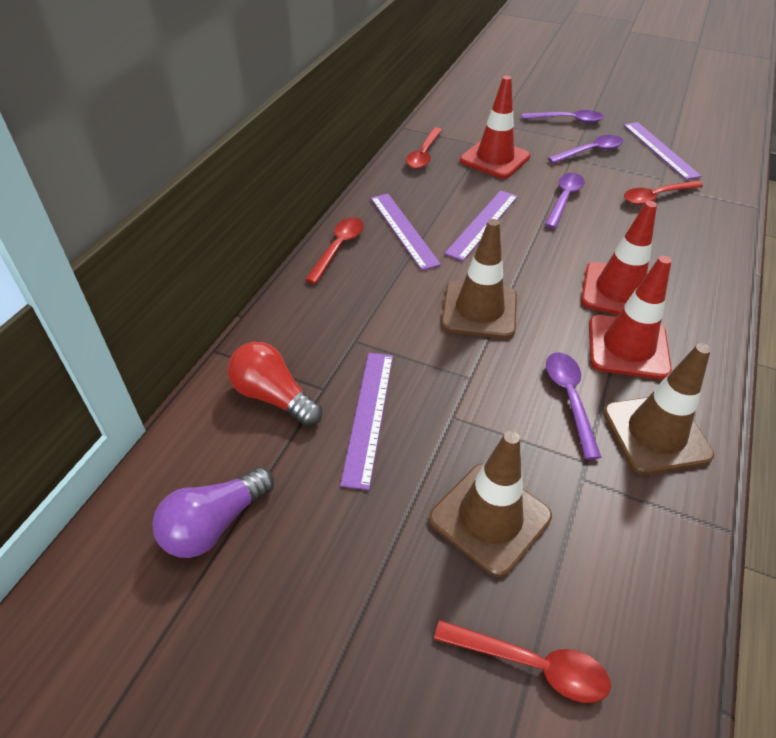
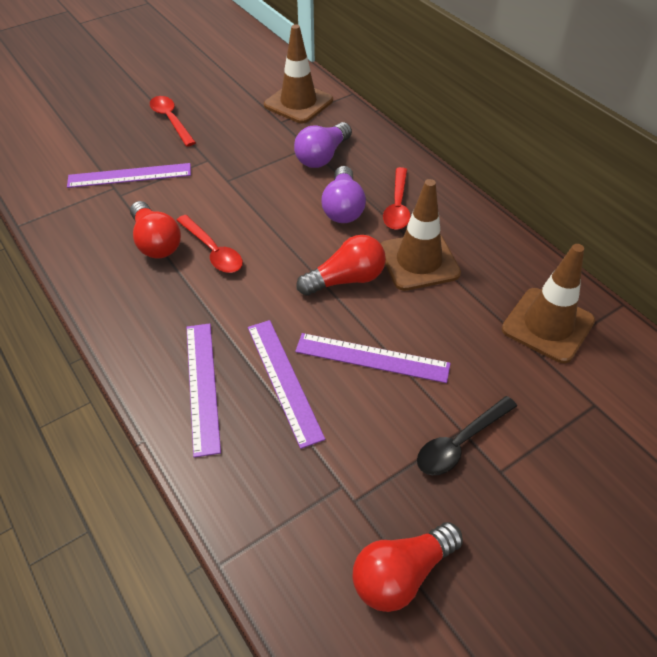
black spoon: none = 0 -> [417,396,517,475] = 1
purple light bulb: [152,467,274,558] = 1 -> [294,122,352,168] [321,166,366,223] = 2
purple spoon: [521,110,604,123] [545,173,585,229] [546,352,602,460] [548,135,623,163] = 4 -> none = 0
red light bulb: [228,342,322,427] = 1 -> [130,201,181,259] [297,235,386,296] [353,522,463,612] = 3
red spoon: [305,217,364,284] [406,128,442,169] [434,620,611,703] [624,180,703,205] = 4 -> [150,96,196,147] [176,215,243,273] [383,167,410,230] = 3
red traffic cone: [460,76,530,179] [581,201,657,314] [589,256,672,379] = 3 -> none = 0

